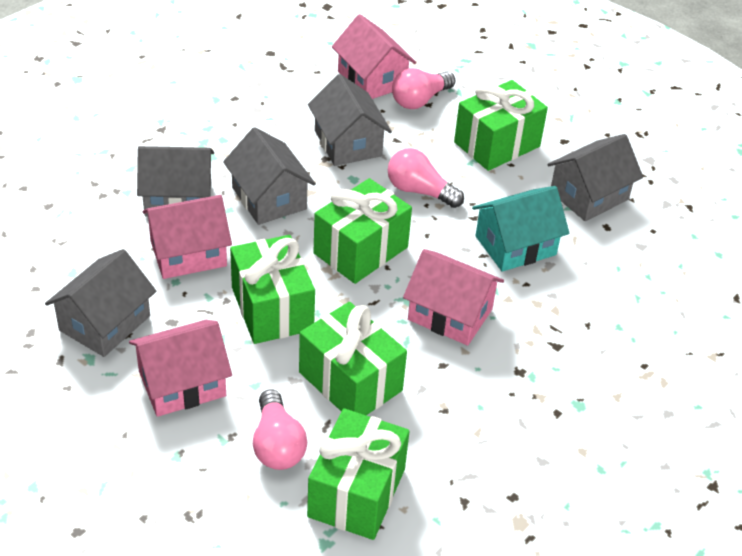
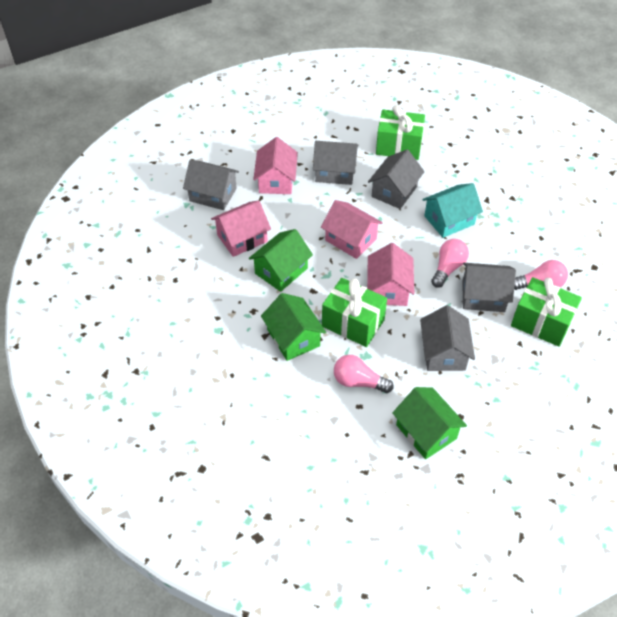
green gift: [230,235,315,344] [299,302,407,415] [307,408,410,540] [313,178,412,284] [454,80,548,171] = 5 -> [322,278,387,347] [376,105,425,160] [511,277,582,347] = 3
green house: none = 0 -> [249,229,313,292] [261,293,326,361] [392,387,467,459] = 3

